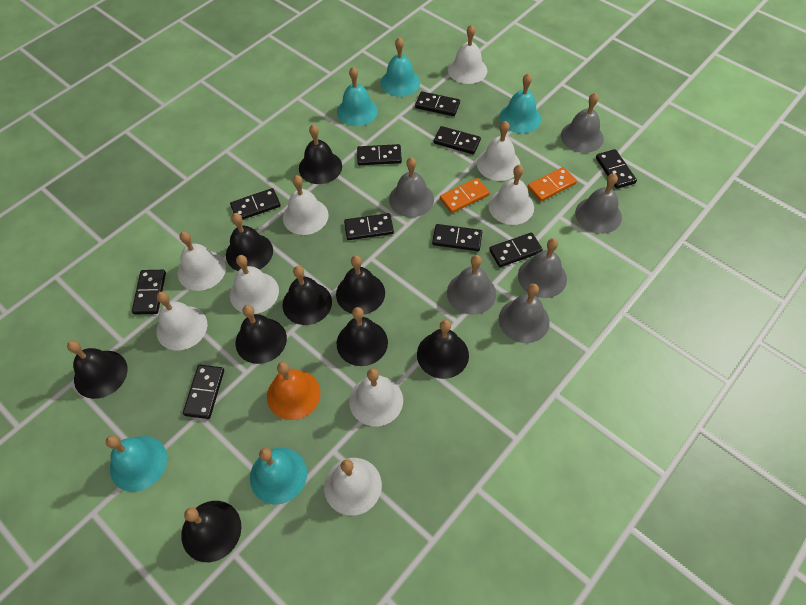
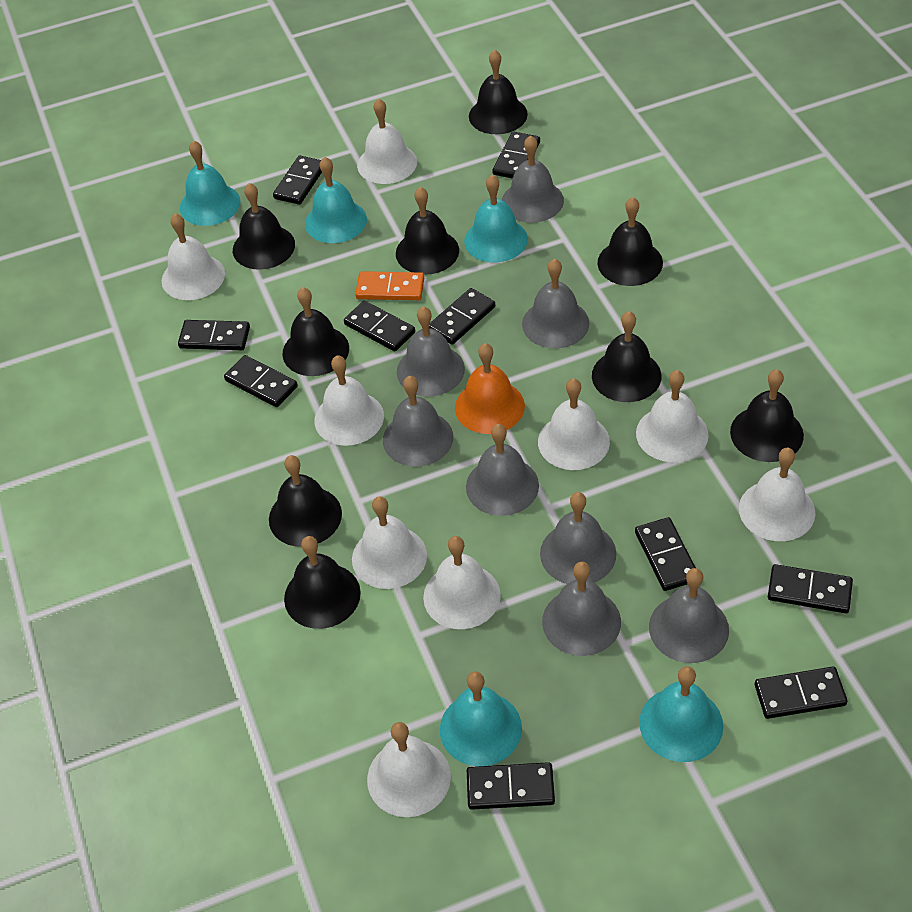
grey bell: [389,157,434,217] [447,255,496,315] [499,284,550,343] [518,238,567,298] [561,92,604,153] [575,173,622,234] = 6 -> [383,376,453,467] [397,307,465,396] [466,424,539,516] [502,135,564,223] [522,259,589,349] [540,492,616,584] [542,562,621,656] [649,568,729,663] = 8
orange domino: [440,178,490,213] [528,167,577,202] = 2 -> [355,271,424,300] = 1

